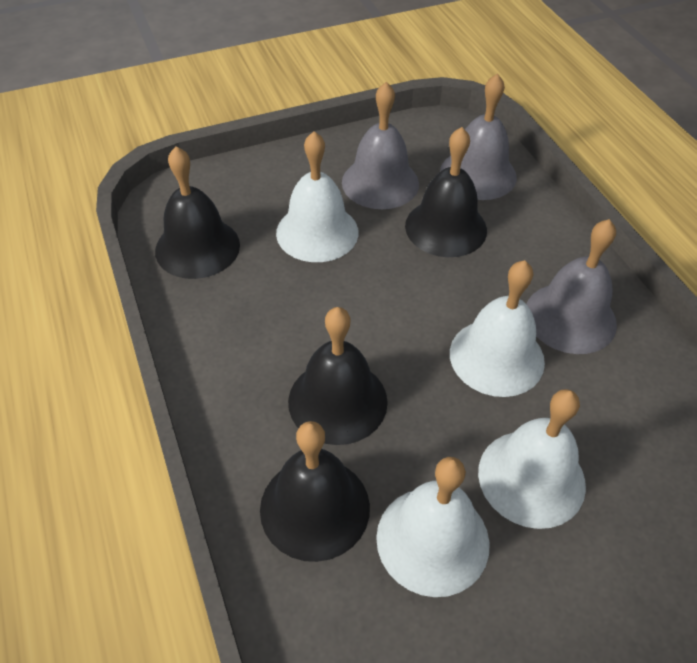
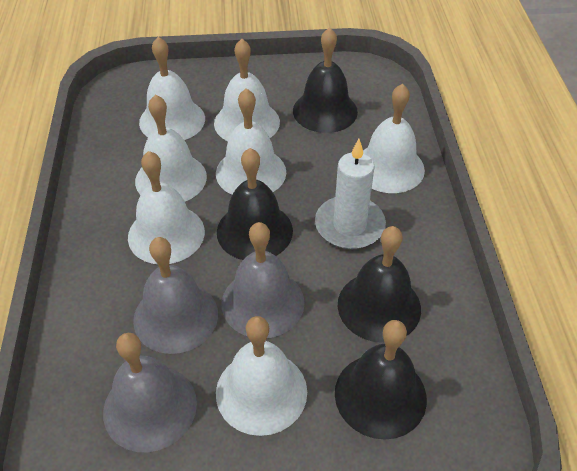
white bell: [276,131,359,262] [376,457,490,597] [450,260,545,397] [478,389,586,529] = 4 -> [128,151,205,264] [135,95,207,201] [139,37,205,140] [214,39,280,141] [216,88,286,195] [216,316,307,436] [363,84,425,193] = 7
white candle: none = 0 -> [315,139,386,249] = 1

